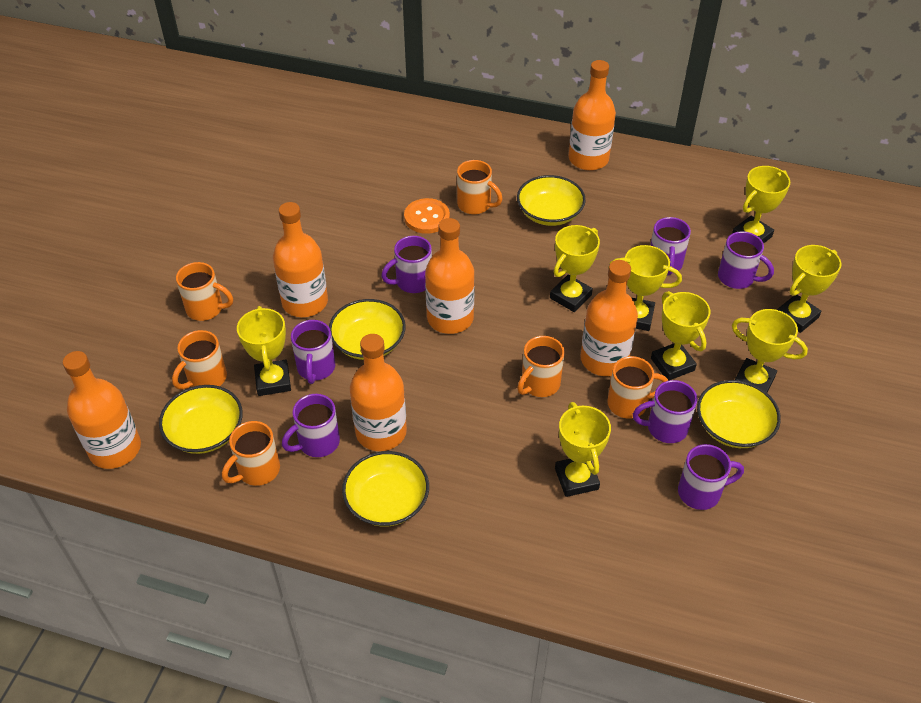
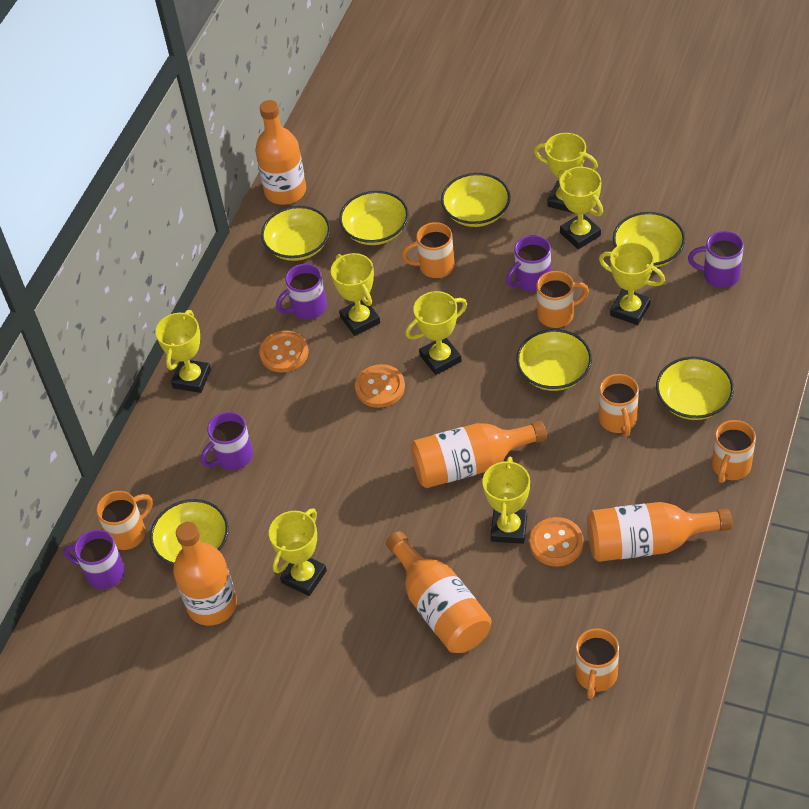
orange bottle: [63,351,141,469] [273,202,328,317] [349,334,407,451] [425,218,475,334] [569,60,616,171] [580,260,638,376] = 6 -> [173,522,237,626] [255,100,306,205] [386,531,492,653] [410,421,547,488] [587,502,732,562] = 5
orange button: [404,198,450,234] = 1 -> [259,331,308,373] [355,364,405,408] [530,517,584,567] = 3
purple mug: [282,394,340,457] [291,320,335,384] [381,236,432,293] [633,380,697,443] [650,217,691,276] [678,444,744,510] [718,231,774,289] = 7 -> [64,529,125,589] [201,412,253,470] [276,264,327,320] [506,235,551,292] [688,231,744,288] = 5
yellow bowl: [159,385,243,454] [329,299,406,360] [342,451,429,527] [517,175,586,226] [697,380,781,448] = 5 -> [150,499,229,566] [261,206,330,261] [339,191,409,245] [441,173,511,227] [516,329,592,391] [613,212,685,267] [656,356,734,420] = 7

